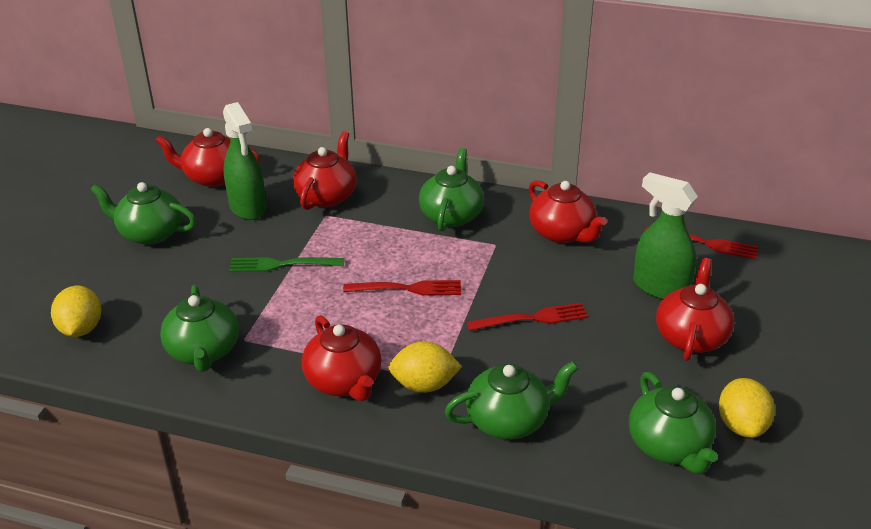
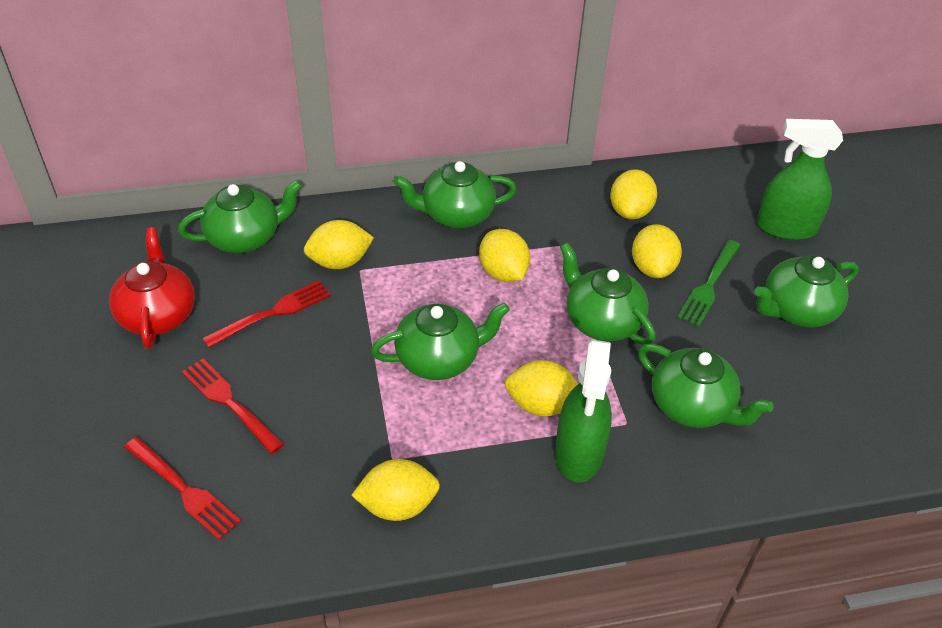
green teapot: [90,182,196,245] [160,285,239,372] [419,148,484,232] [445,361,579,440] [629,372,718,474] = 5 -> [178,180,302,253] [371,302,510,380] [394,161,517,228] [560,242,656,345] [638,344,774,428] [754,256,858,328] = 6
red teapot: [156,128,260,187] [293,131,357,210] [302,315,382,401] [529,180,607,243] [656,258,734,361] = 5 -> [109,228,195,349] = 1
yellow lemon: [51,286,101,337] [388,341,462,393] [719,378,775,438] = 3 -> [304,220,374,269] [351,459,440,521] [479,229,530,282] [505,360,578,416] [610,169,657,220] [632,224,682,278] = 6

